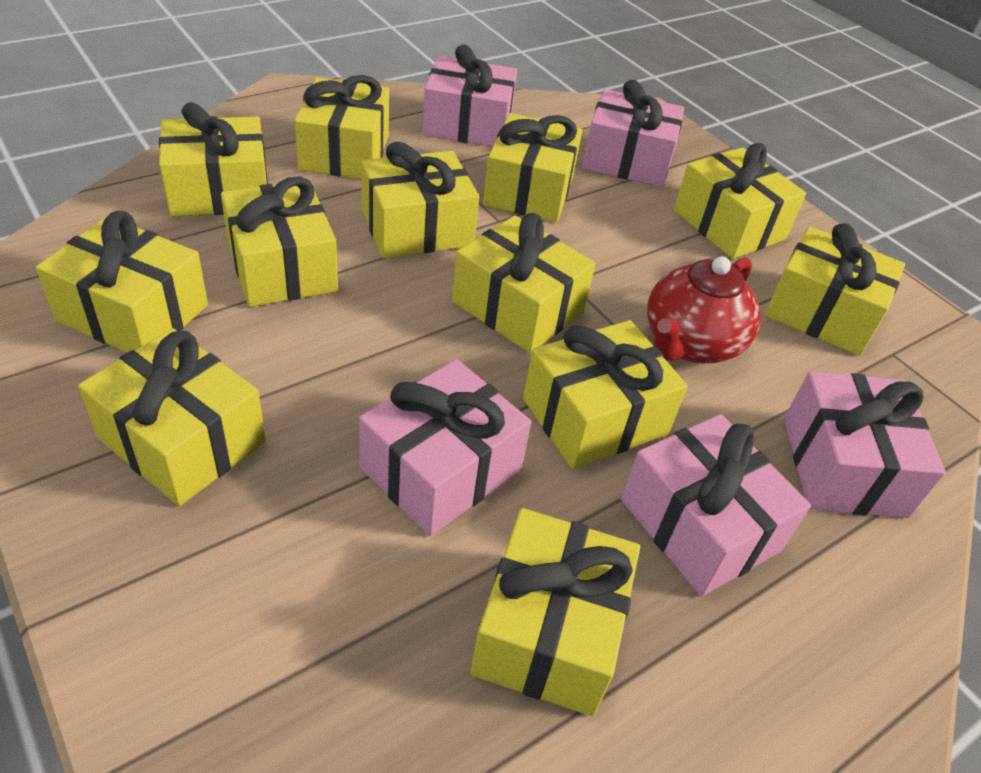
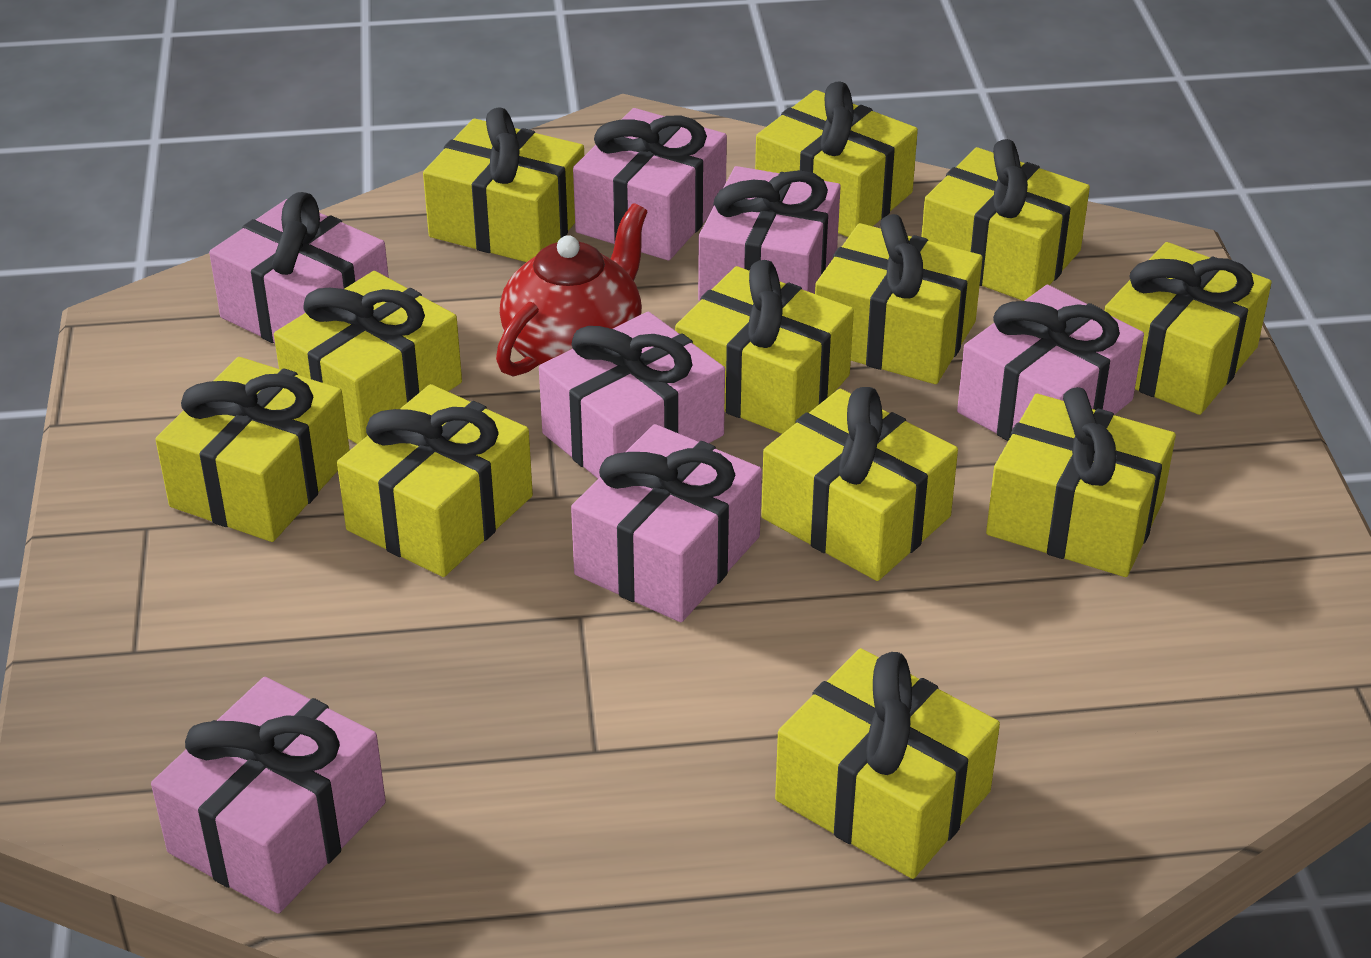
pink gift: [359,359,531,536] [422,44,517,147] [582,80,684,187] [621,414,811,596] [784,371,946,518] = 5 -> [151,677,386,914] [209,192,389,343] [539,312,725,479] [571,424,762,622] [573,108,727,261] [698,166,841,301] [957,285,1144,441] = 7

